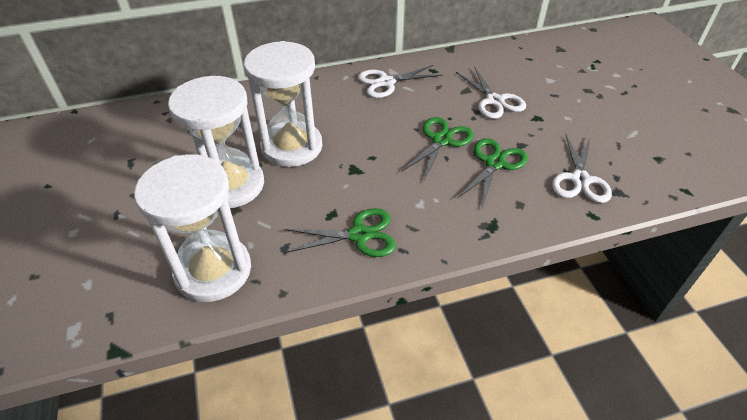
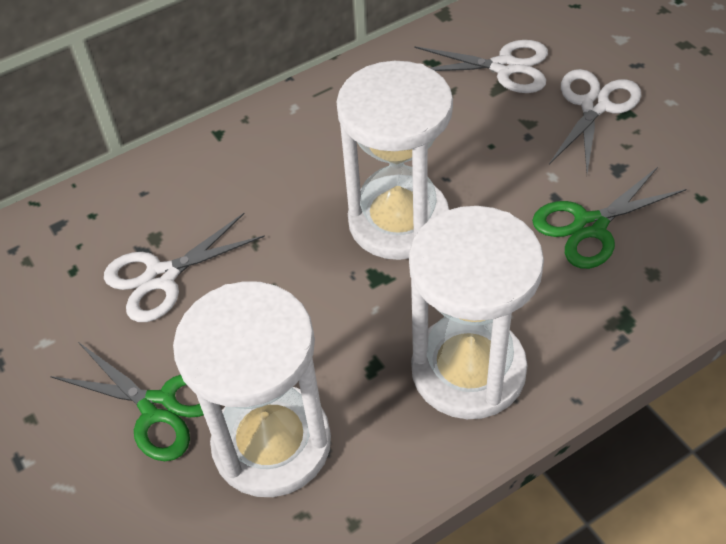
green scissors: [284,208,396,257] [401,117,474,181] [457,138,528,208] = 3 -> [50,342,204,461] [532,167,686,269] = 2

